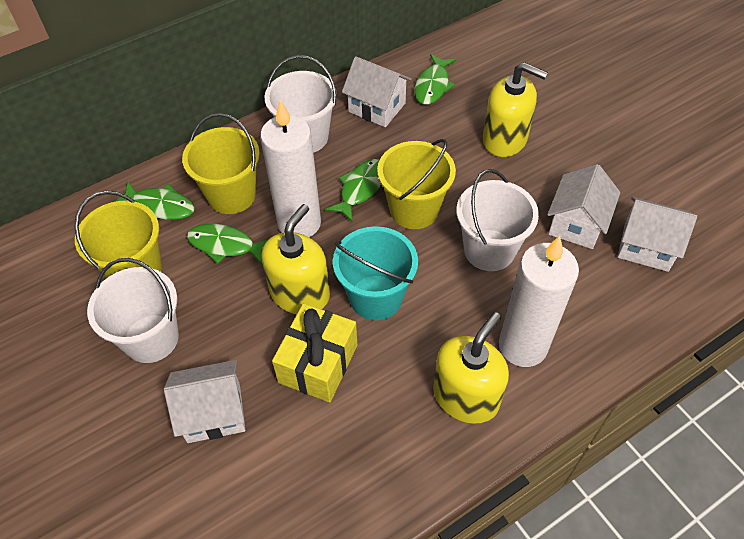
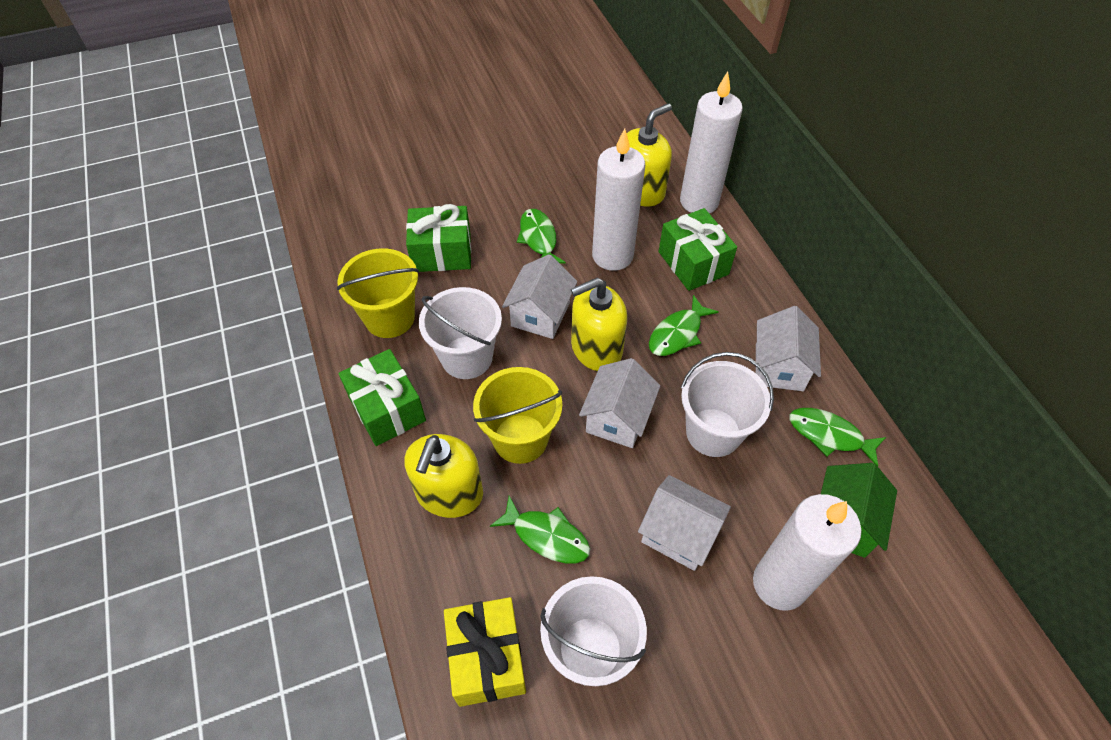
green gift: none = 0 -> [339,349,426,446] [406,204,471,272] [659,208,737,291] = 3
green house: none = 0 -> [821,463,897,558] = 1
turquoise bucket: [333,226,418,320] = 1 -> none = 0
white candle: [260,100,321,237] [499,236,579,367] = 2 -> [592,128,645,271] [680,71,743,213] [753,494,861,611] = 3
yellow bucket: [75,191,162,278] [182,113,260,214] [377,139,456,229] = 3 -> [337,249,419,338] [473,367,562,464] = 2

